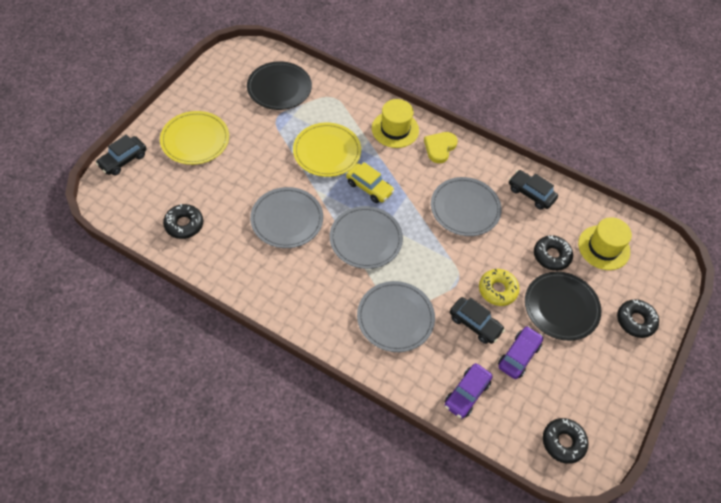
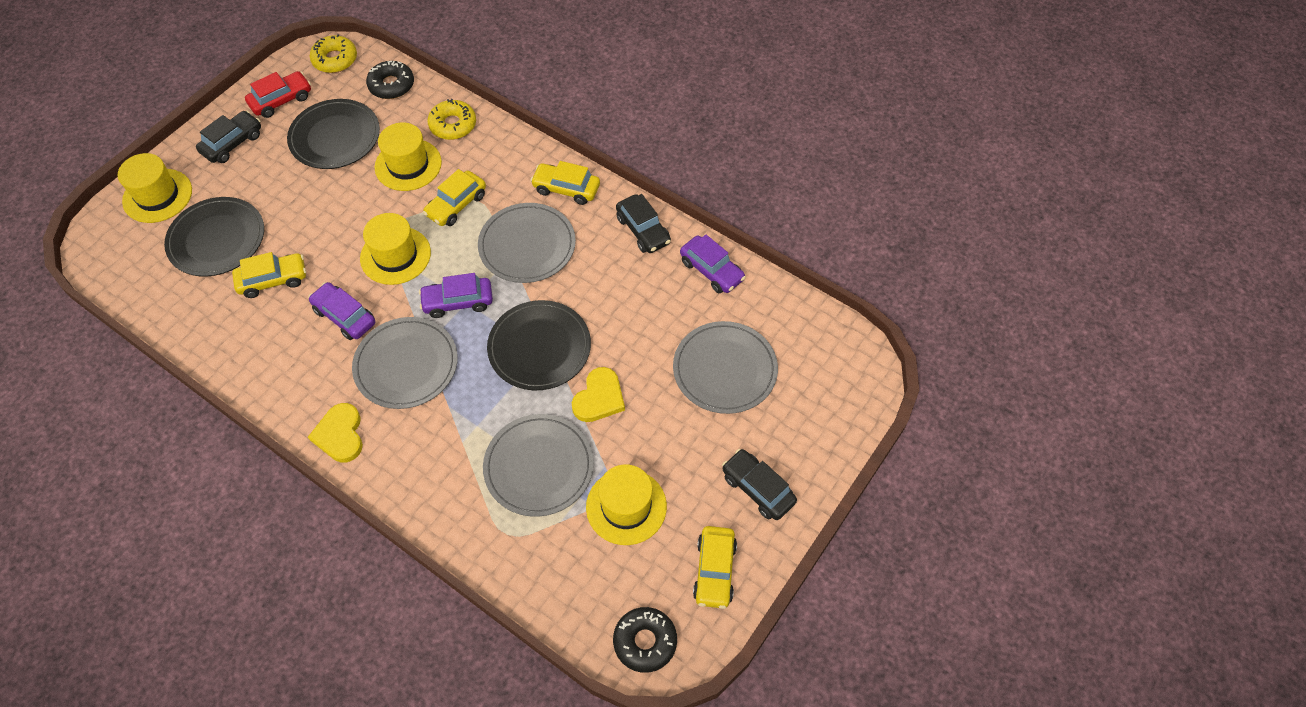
black donut: [163,204,203,239] [534,235,573,271] [543,418,589,464] [617,299,659,338] = 4 -> [366,61,414,99] [613,607,677,673] = 2
black plate: [247,61,312,110] [525,272,601,341] = 2 -> [164,197,264,276] [287,99,380,169] [487,300,591,390] = 3
purple car: [444,363,493,419] [498,326,543,379] = 2 -> [308,282,375,340] [419,273,493,318] [680,235,746,293] = 3
red car: none = 0 -> [245,71,311,118] = 1
yellow car: [346,162,394,203] = 1 -> [232,252,306,298] [423,169,486,226] [530,161,600,205] [693,526,737,609] = 4
yellow donut: [479,269,520,306] = 1 -> [310,34,357,73] [427,99,476,140] = 2
yellow hat: [372,99,419,148] [578,217,632,270] = 2 -> [118,153,192,223] [360,213,431,285] [375,122,442,191] [586,464,667,545] = 4
yellow heart: [424,132,458,163] = 1 -> [308,403,363,462] [572,367,625,422] = 2
yellow plate: [160,111,229,165] [293,123,361,177] = 2 -> none = 0

